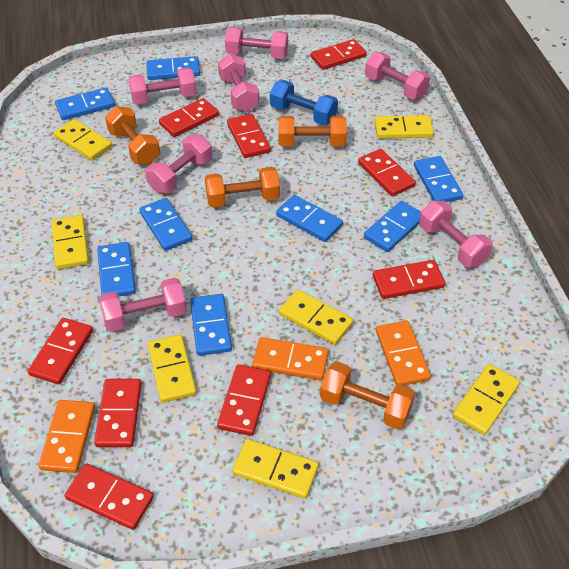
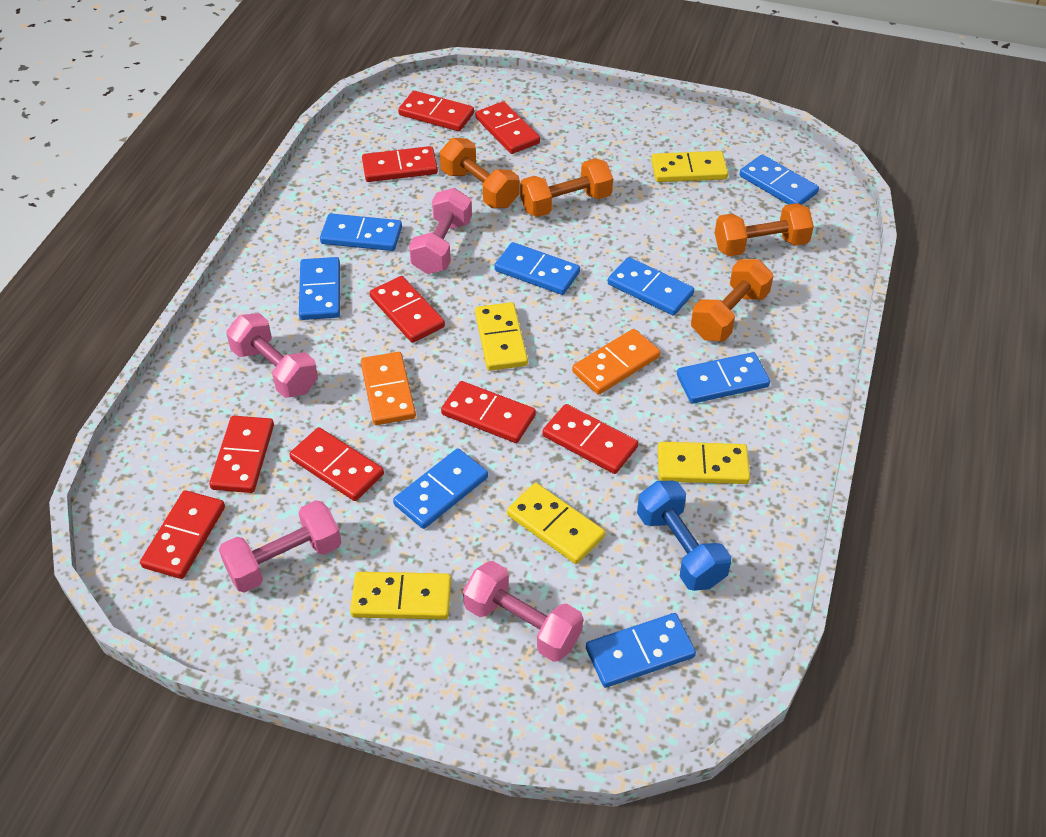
orange domino: [39,400,95,473] [252,337,329,380] [376,320,431,386] = 3 -> [361,352,416,425] [572,329,660,395] = 2
pink dumbbell: [99,278,187,332] [128,67,196,104] [145,134,212,193] [218,53,259,112] [225,27,288,59] [365,52,430,100] [419,201,493,268] = 7 -> [219,500,341,593] [226,313,318,398] [409,188,472,274] [463,561,583,662] = 4
yellow domino: [52,215,89,269] [54,119,112,160] [148,334,197,403] [232,439,319,499] [279,289,353,345] [374,115,434,139] [453,364,520,435] = 7 -> [350,572,451,620] [475,302,528,371] [507,483,605,564] [651,151,728,182] [658,442,750,484] = 5

